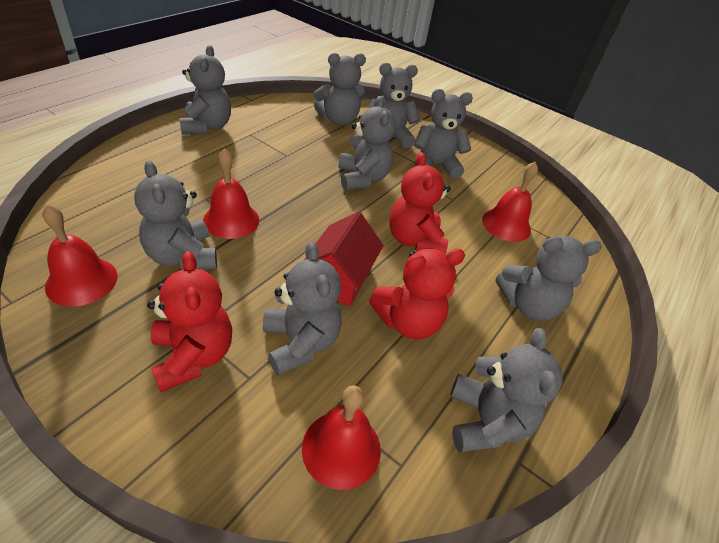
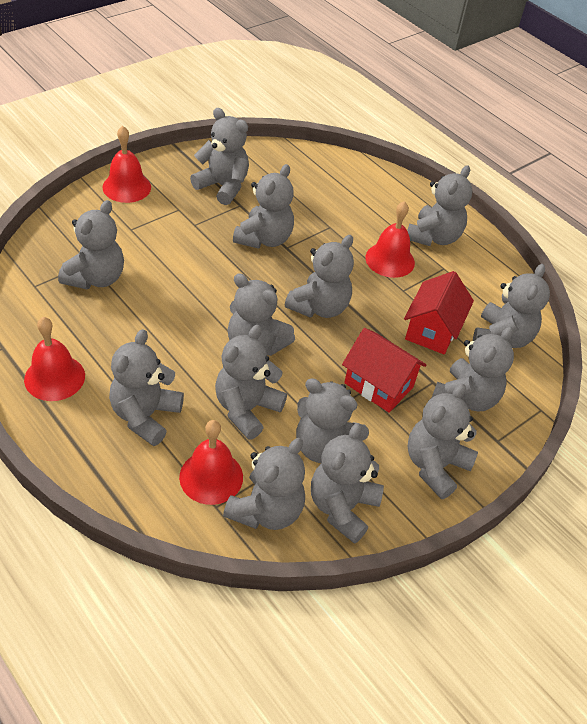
grey teddy bear: [134,160,217,270] [180,45,231,134] [263,242,342,376] [314,53,366,126] [339,96,396,190] [369,63,420,148] [414,89,473,179] [450,328,563,452] [496,236,602,321] = 9 -> [58,200,124,289] [109,329,184,446] [190,108,249,205] [215,325,287,440] [223,438,305,530] [228,273,295,356] [233,164,294,249] [285,235,354,318] [296,378,369,463] [311,423,384,544] [407,165,472,246] [408,384,478,499] [432,326,514,412] [473,264,550,348] = 14
red house: [304,212,384,306] = 1 -> [342,328,426,413] [404,271,474,354] = 2
red teddy bear: [147,251,232,392] [369,249,465,339] [389,152,451,254] = 3 -> none = 0

